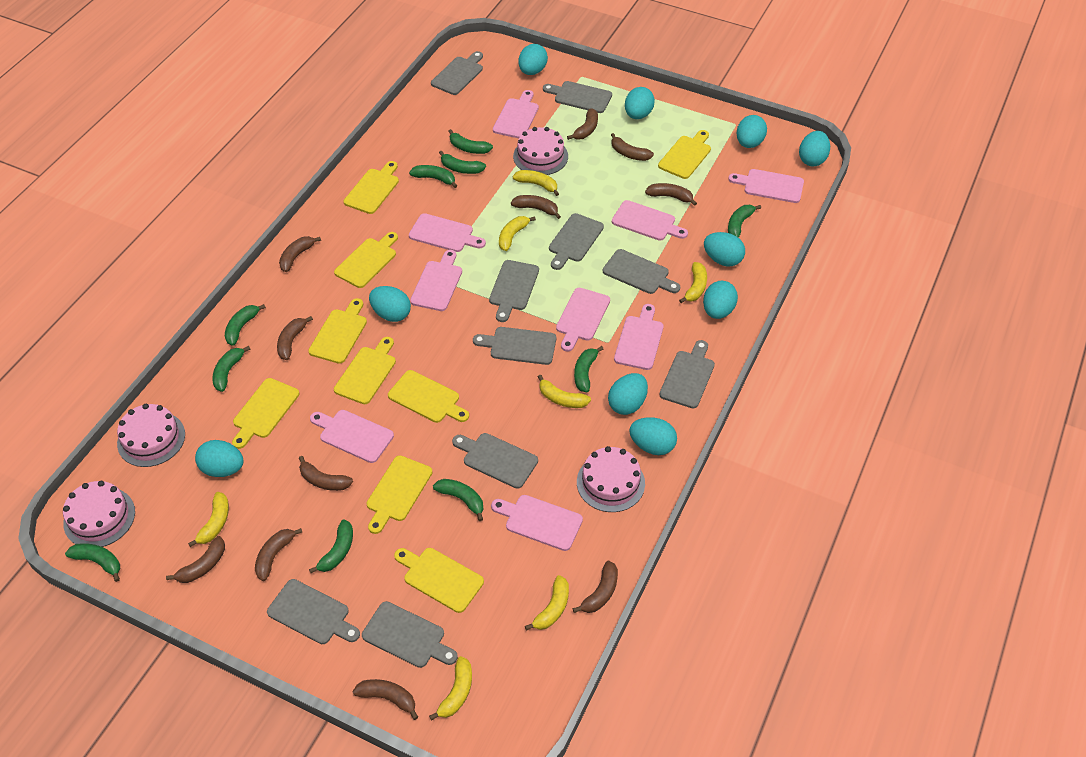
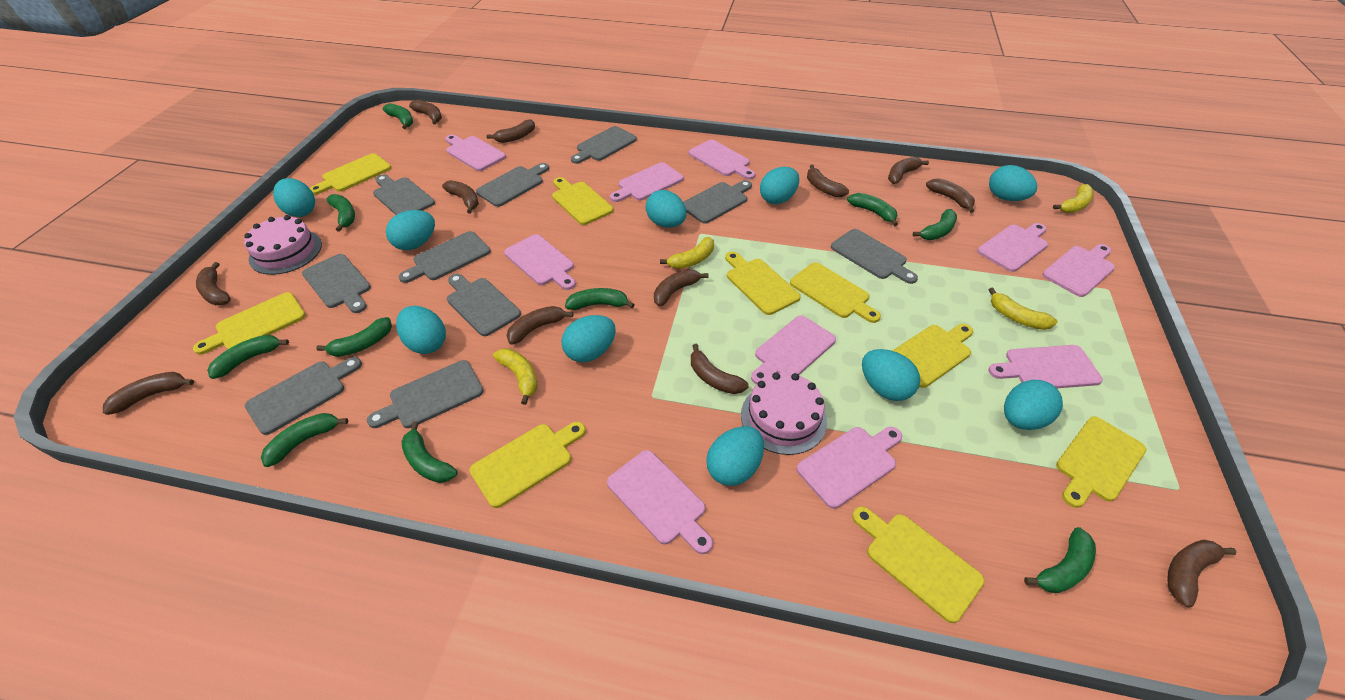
brown banana: [166,536,225,583] [255,528,302,581] [277,316,313,360] [279,236,321,272] [299,456,353,491] [352,679,418,720] [511,195,561,219] [567,108,598,140] [573,561,618,613] [611,133,654,161] [645,183,697,206] = 11 -> [103,372,194,415] [196,262,231,305] [409,100,442,124] [442,180,479,213] [486,119,535,143] [507,306,573,345] [654,269,709,306] [691,344,749,394] [807,164,849,197] [888,157,929,184] [926,178,975,213] [1167,540,1237,607] = 12
pink cake: [63,481,135,547] [117,404,185,467] [513,127,568,175] [577,446,645,512] = 4 -> [244,215,322,275] [741,372,827,455] = 2
pink cutting board: [310,410,394,463] [409,213,486,252] [410,250,462,311] [491,495,583,551] [493,90,539,138] [556,288,610,352] [612,200,688,241] [614,304,664,370] [728,169,804,203] = 9 -> [445,135,506,171] [504,234,576,290] [607,450,713,554] [610,162,684,202] [689,140,755,179] [751,315,836,384] [796,427,902,509] [977,223,1048,272] [988,345,1103,388] [1042,244,1115,297] = 10
yellow banana: [188,492,229,547] [429,656,472,720] [499,216,536,251] [513,170,559,196] [525,575,569,630] [538,375,591,408] [679,262,707,303] = 7 -> [493,348,537,405] [660,237,714,269] [988,288,1057,330] [1053,184,1094,213] = 4

